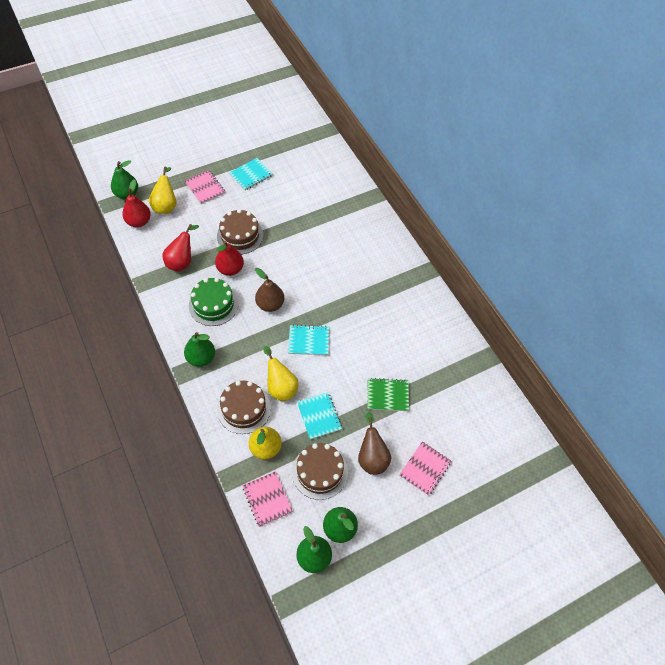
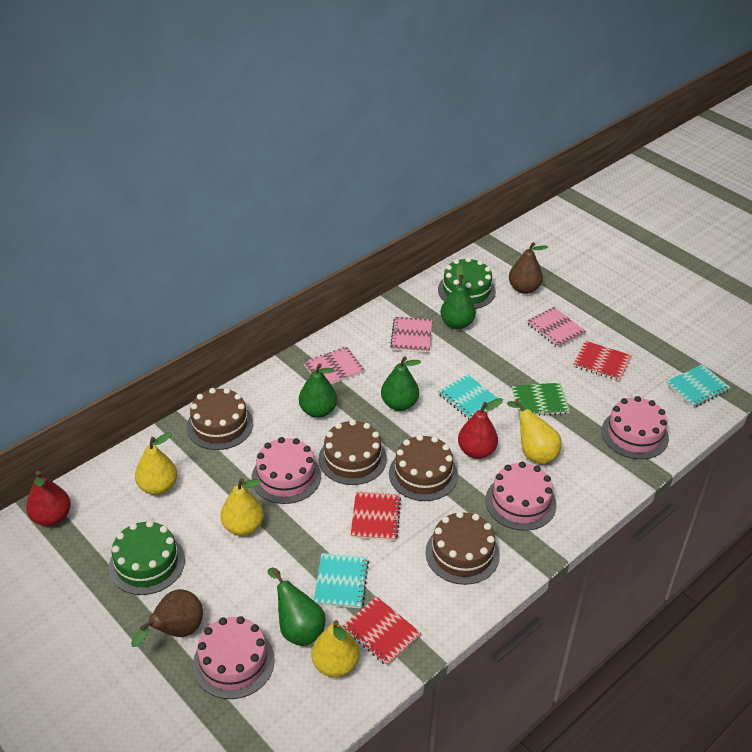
brown cake: [217,209,263,254] [217,381,271,434] [292,443,348,500] = 3 -> [187,388,253,450] [319,420,387,485] [389,435,458,501] [425,511,500,585] = 4
green cake: [189,278,238,326] = 1 -> [109,520,185,595] [438,257,496,309] = 2
pink cake: none = 0 -> [193,616,275,699] [252,437,321,504] [485,462,557,531] [601,396,669,459] = 4
red notebook: none = 0 -> [343,596,421,666] [351,491,401,541] [573,341,632,381] = 3
red pear: [122,179,151,227] [163,224,199,272] [215,241,244,276] = 3 -> [26,471,71,526] [458,398,503,459] = 2
yellow pear: [149,167,176,214] [249,427,282,459] [263,346,298,401] = 3 -> [135,432,177,495] [220,478,264,536] [311,620,360,677] [507,399,562,464] = 4

